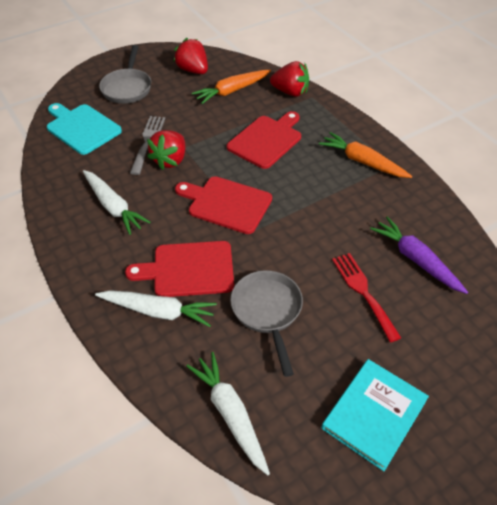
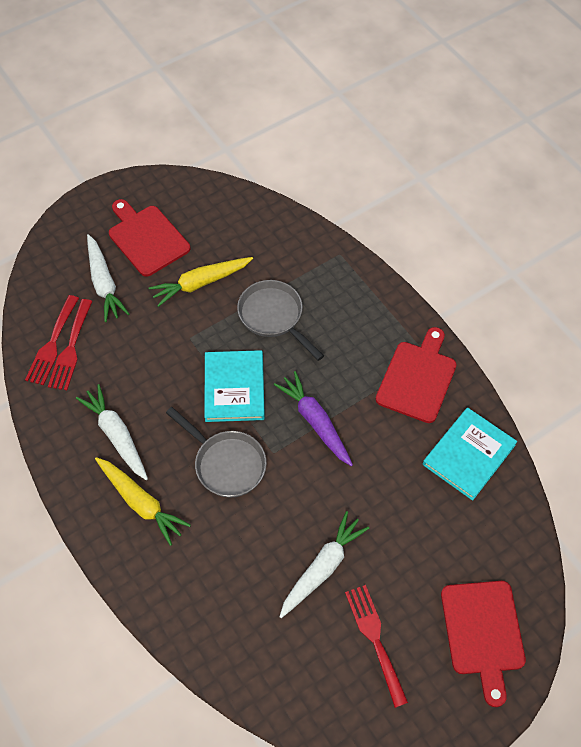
grey fork: [130,116,165,175] = 1 -> none = 0
orange carrot: [192,70,271,104] [319,132,412,178] = 2 -> none = 0
red fork: [332,253,401,342] = 1 -> [25,295,79,385] [48,299,92,390] [345,585,408,708] = 3
red strawberry: [147,130,185,170] [174,38,208,74] [270,61,309,97] = 3 -> none = 0
turquoise book: [321,359,429,471] = 1 -> [204,350,265,422] [423,407,517,501] = 2
turquoise cutting board: [47,103,122,155] = 1 -> none = 0
yellow carrot: none = 0 -> [95,457,191,546] [149,257,253,307] = 2

